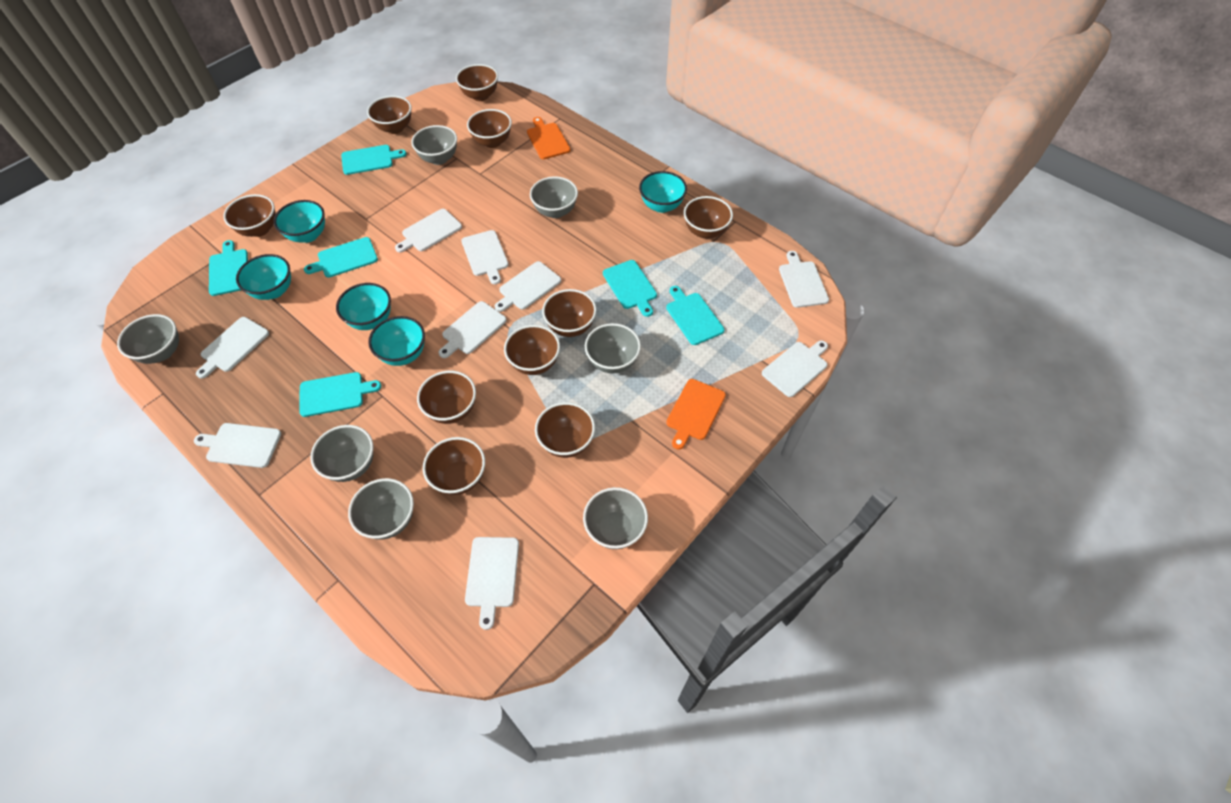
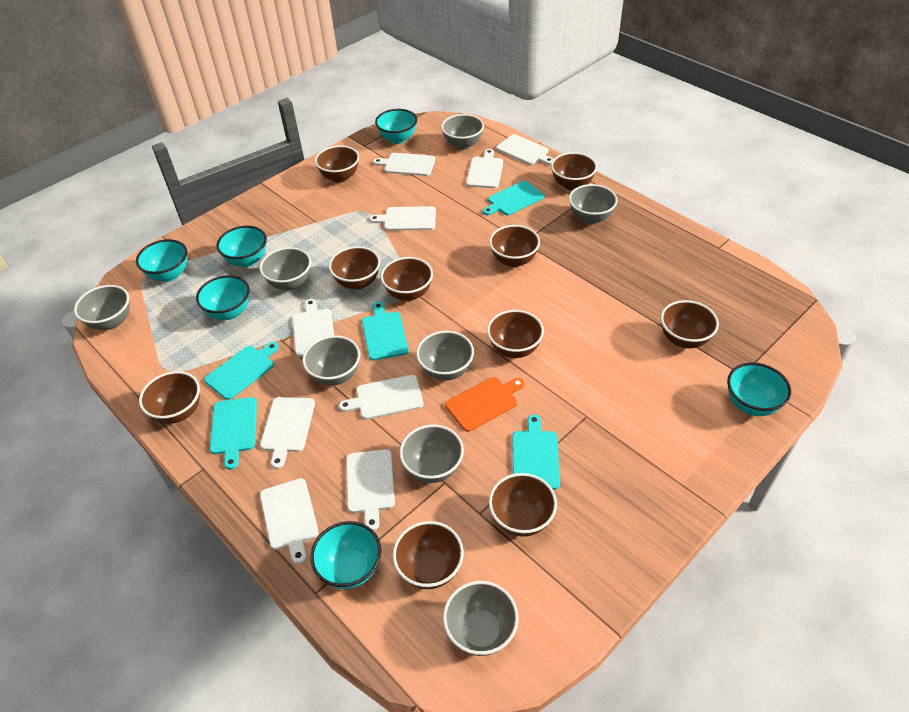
grey bowl: [117,314,179,364] [310,425,373,482] [348,478,414,540] [411,125,457,165] [530,176,578,218] [583,487,648,549] [585,323,641,374] = 7 -> [74,285,130,330] [259,247,311,290] [302,335,360,385] [399,424,464,483] [416,331,474,381] [441,114,484,150] [443,581,519,656] [569,184,618,224] = 8
orange cutting board: [527,117,571,159] [666,379,726,450] = 2 -> [445,377,524,432] = 1
turquoise bowl: [236,254,291,300] [274,200,325,243] [336,283,391,330] [368,316,425,366] [639,171,687,213] = 5 -> [136,239,187,282] [196,275,250,320] [216,226,267,267] [310,521,381,589] [375,109,417,144] [727,362,791,416] = 6
turquoise cutting board: [209,240,248,296] [299,372,382,417] [304,237,378,278] [341,145,406,175] [603,260,657,317] [666,286,725,345] = 6 -> [204,342,279,400] [210,397,257,470] [362,302,409,361] [483,181,544,215] [512,414,560,490] = 5

